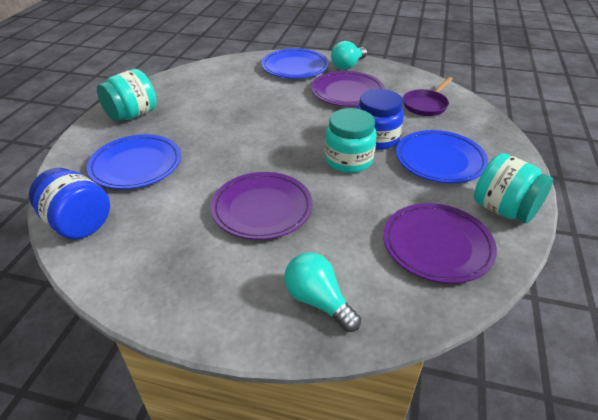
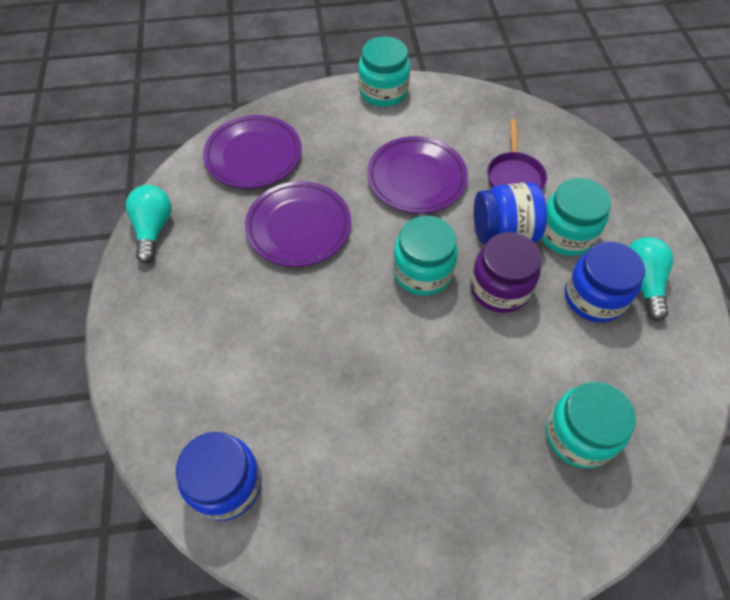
blue jar: [29,168,110,239] [356,89,404,150] = 2 -> [176,432,262,521] [474,182,547,244] [565,242,645,323] = 3
blue plate: [87,134,181,189] [261,48,329,79] [396,130,488,183] = 3 -> none = 0
purple jar: none = 0 -> [470,232,541,313] = 1
turquoise jar: [97,69,156,122] [325,108,377,173] [474,153,553,223] = 3 -> [358,36,410,107] [393,216,458,296] [541,178,611,256] [546,381,636,468] = 4

